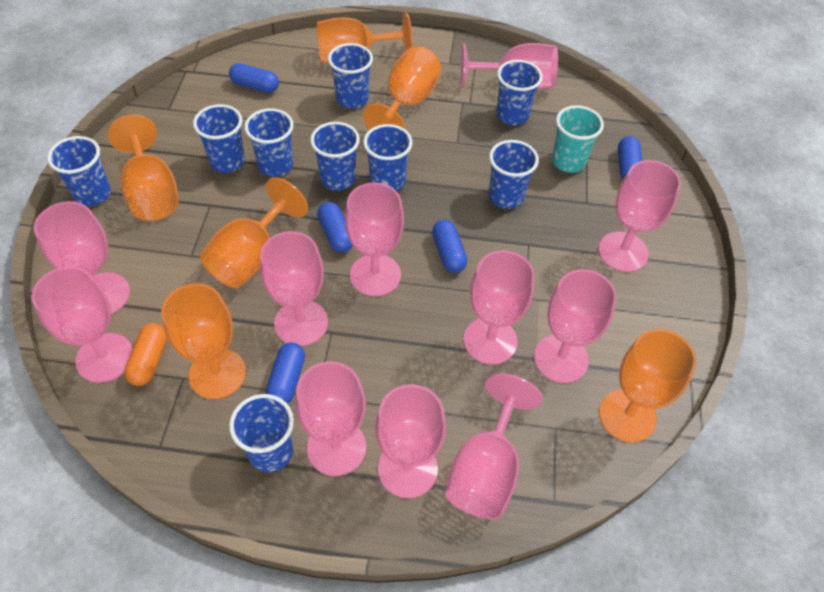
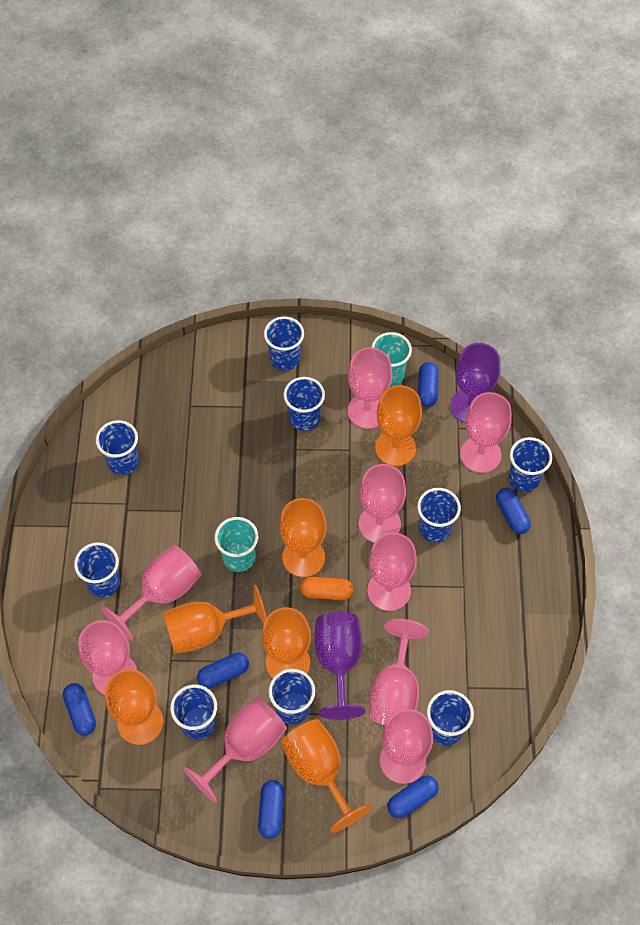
blue capsule: [229,63,279,93] [265,343,305,404] [317,202,353,253] [432,220,467,273] [618,136,643,179] = 5 -> [63,683,96,736] [197,653,249,689] [258,780,284,839] [387,775,439,818] [418,362,438,407] [496,488,531,534] = 6
pink goblet: [32,266,133,383] [34,201,130,314] [260,231,328,346] [296,361,366,476] [345,183,404,296] [375,384,446,498] [445,373,542,519] [461,43,558,90] [464,250,535,365] [534,269,617,383] [599,160,681,272] = 11 -> [78,620,137,695] [101,545,201,641] [183,697,287,803] [348,347,392,429] [359,464,406,543] [368,533,417,611] [369,619,429,725] [380,709,433,784] [460,392,512,473] = 9
purple goblet: none = 0 -> [314,612,365,720] [451,343,500,423] = 2
turquoise cup: [552,105,604,173] = 1 -> [214,517,258,572] [371,332,412,387] = 2

